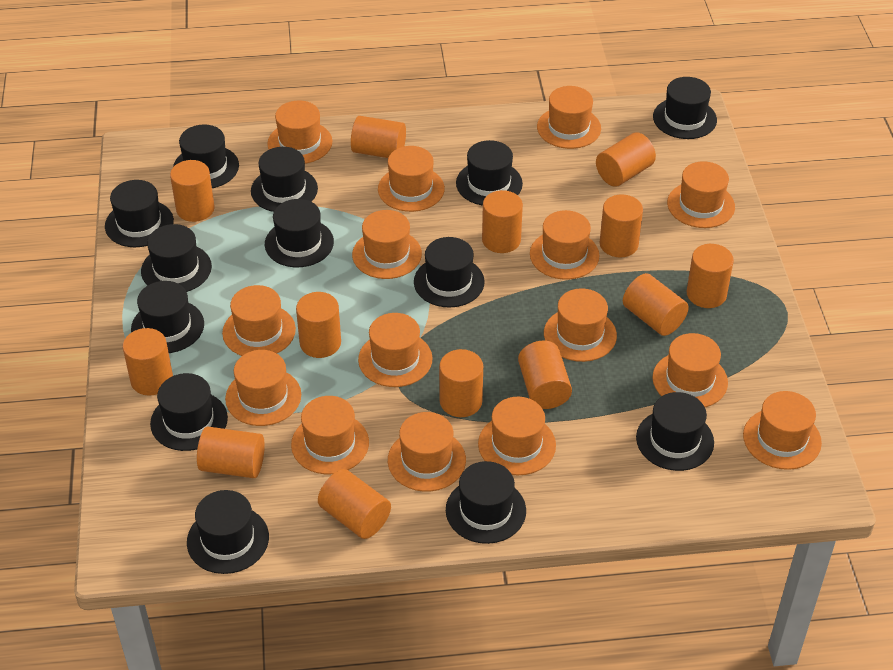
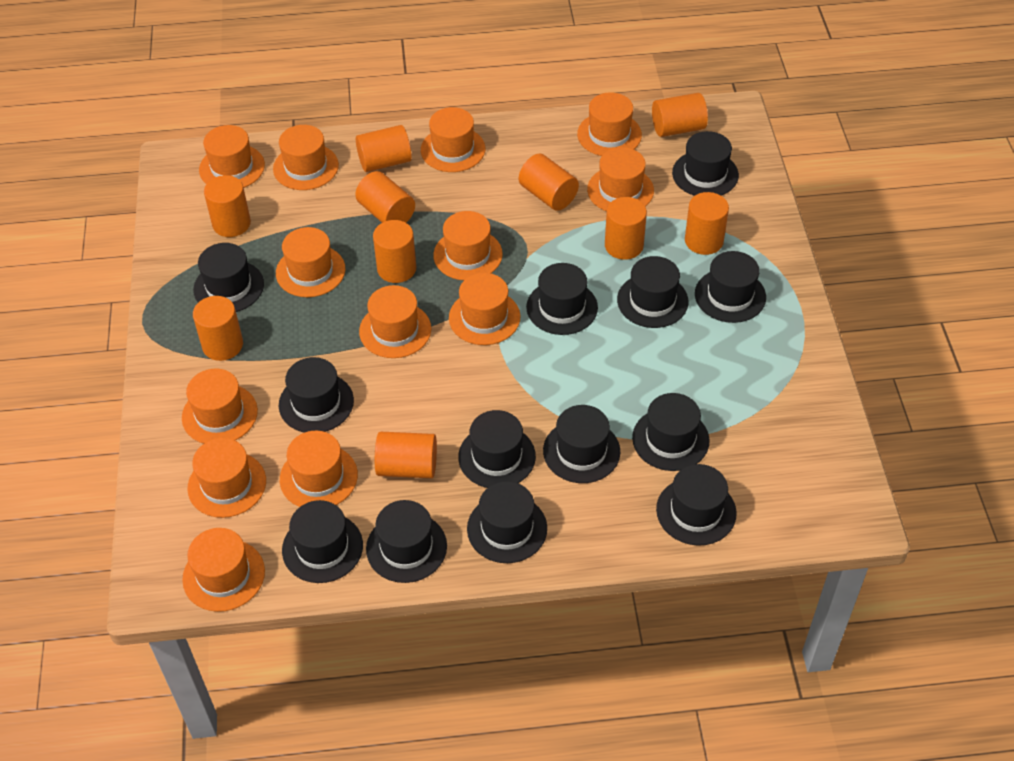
orange cylinder: [123,328,173,396] [170,160,215,222] [197,426,265,478] [296,292,341,358] [318,469,391,539] [351,116,406,158] [439,349,483,417] [482,190,523,253] [518,341,572,409] [596,132,656,187] [600,194,643,257] [623,273,689,336] [686,244,734,308] = 13 -> [193,296,243,361] [204,175,251,237] [355,171,415,223] [356,125,412,172] [373,220,416,283] [375,432,437,478] [519,153,579,211] [605,197,647,260] [652,93,708,137] [685,192,729,255] = 10
orange hat: [222,285,296,356] [225,350,301,426] [267,101,332,164] [291,396,369,474] [352,210,422,279] [358,313,432,387] [378,146,445,212] [388,412,466,492] [478,397,556,475] [530,210,600,280] [537,86,601,149] [544,288,617,362] [652,333,728,407] [667,161,735,228] [743,391,822,470] = 15 -> [182,368,258,444] [182,528,265,612] [187,438,266,518] [199,125,265,188] [273,125,339,190] [276,227,346,297] [280,431,358,507] [359,285,431,358] [421,107,485,172] [433,211,503,280] [449,273,521,345] [577,92,642,156] [587,147,654,211] = 13

